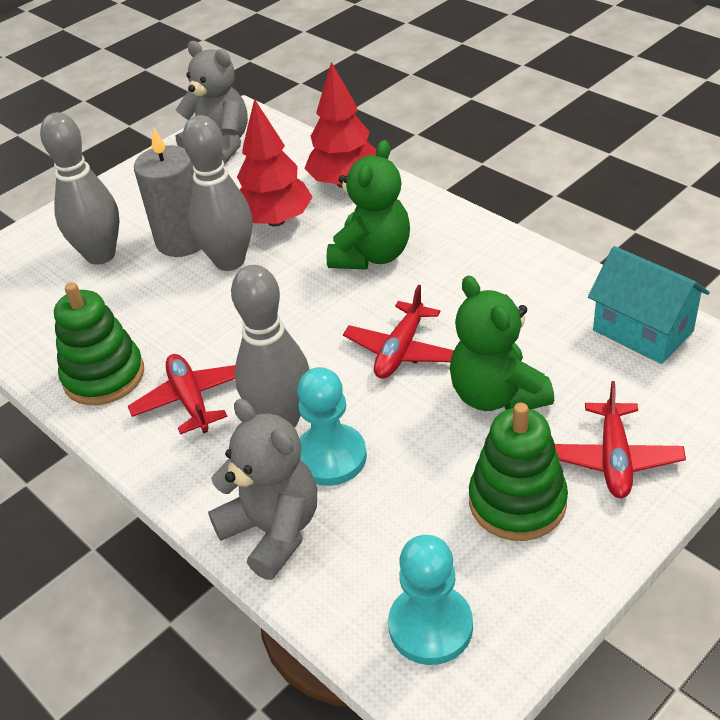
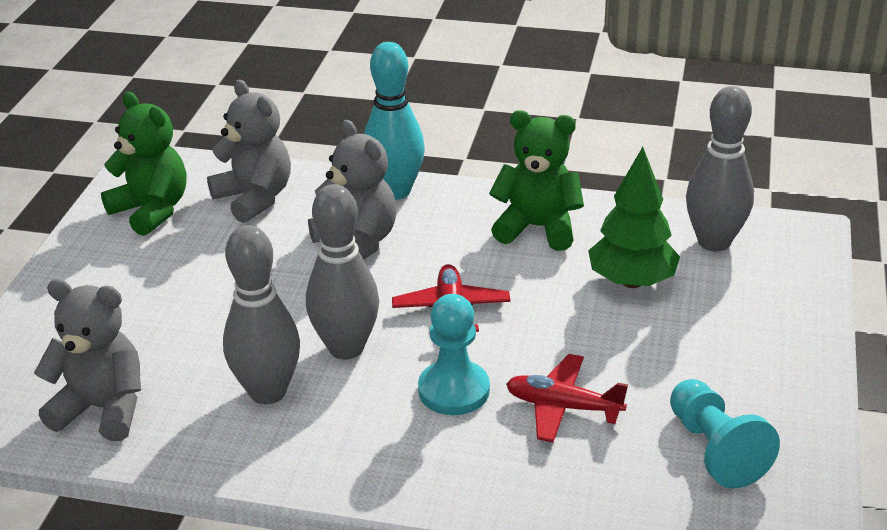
green stacking toy: [54,282,144,405] [469,403,568,541] = 2 -> none = 0
green tree: none = 0 -> [588,147,680,288] = 1
grey candle: [134,127,201,257] = 1 -> none = 0
grey teddy bear: [176,41,248,165] [208,399,317,580] = 2 -> [34,279,141,441] [207,80,291,223] [308,120,397,260] = 3
red plane: [128,354,236,434] [343,285,454,379] [555,381,686,498] = 3 -> [392,264,511,332] [506,354,628,442] = 2
red tree: [237,99,312,227] [304,62,377,188] = 2 -> none = 0
turquoise bowling pin: none = 0 -> [364,42,425,200] = 1
turquoise house: [588,246,710,364] = 1 -> none = 0

